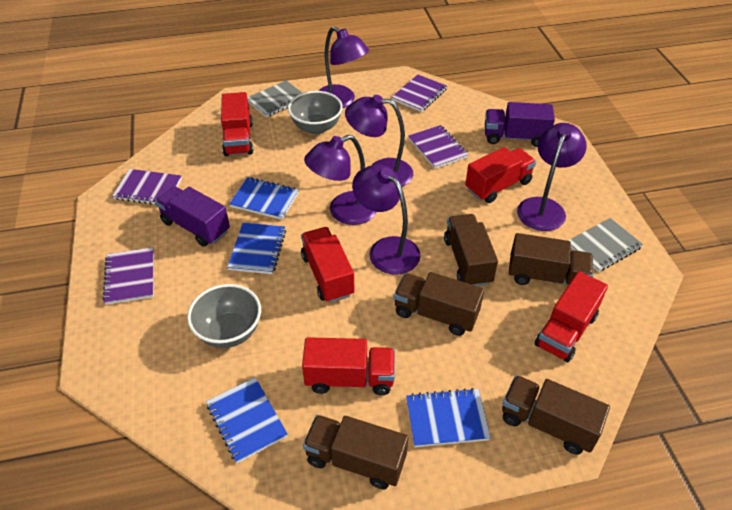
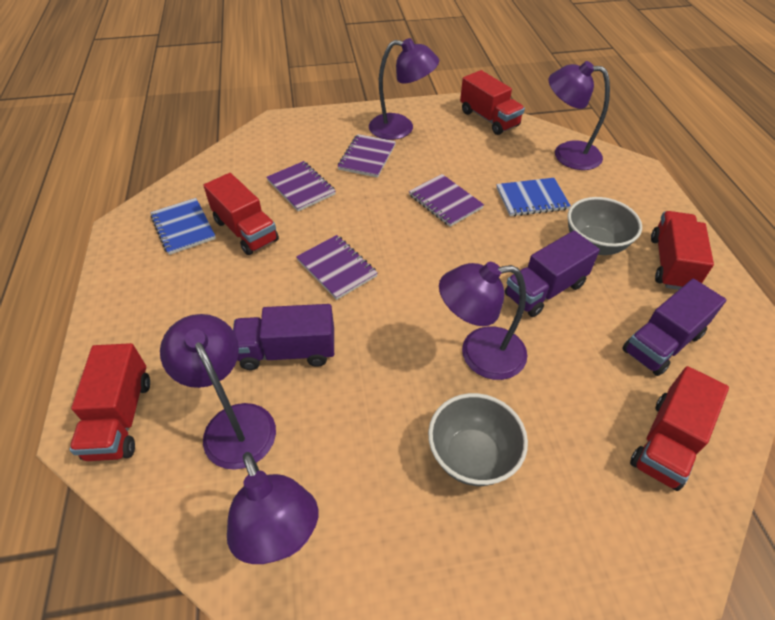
blue notebook: [206,377,288,463] [227,223,286,274] [229,177,299,220] [406,388,491,447] = 4 -> [150,198,216,255] [496,178,571,216] = 2
brown truck: [303,415,408,489] [394,272,484,336] [444,214,498,286] [502,375,610,455] [509,233,593,285] = 5 -> none = 0
grey notebook: [247,80,302,117] [568,218,643,272] = 2 -> none = 0
purple truck: [155,186,230,247] [485,102,555,147] = 2 -> [233,304,334,370] [505,231,600,317] [622,279,726,376] = 3

